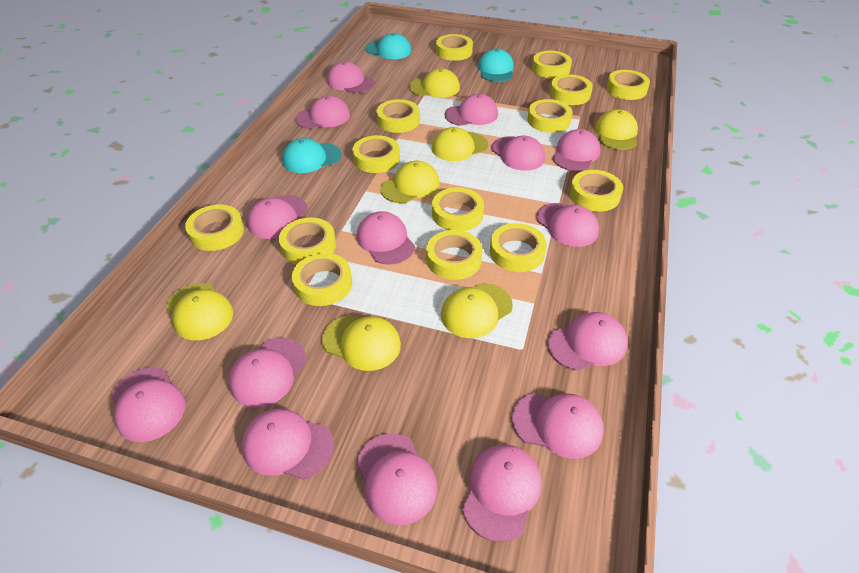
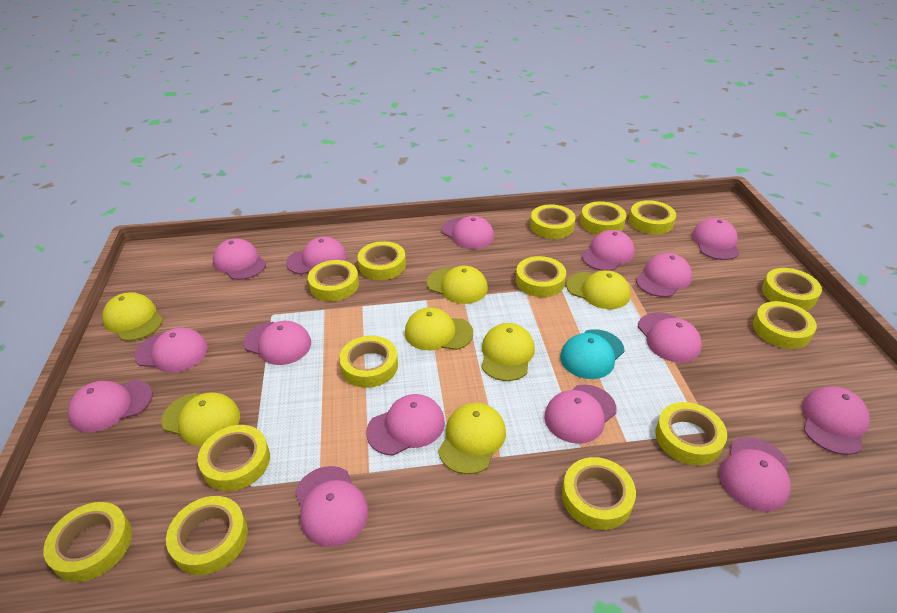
turquoise cap: [282,138,342,173] [366,33,412,59] [478,49,514,82] = 3 -> [560,329,624,379] = 1

